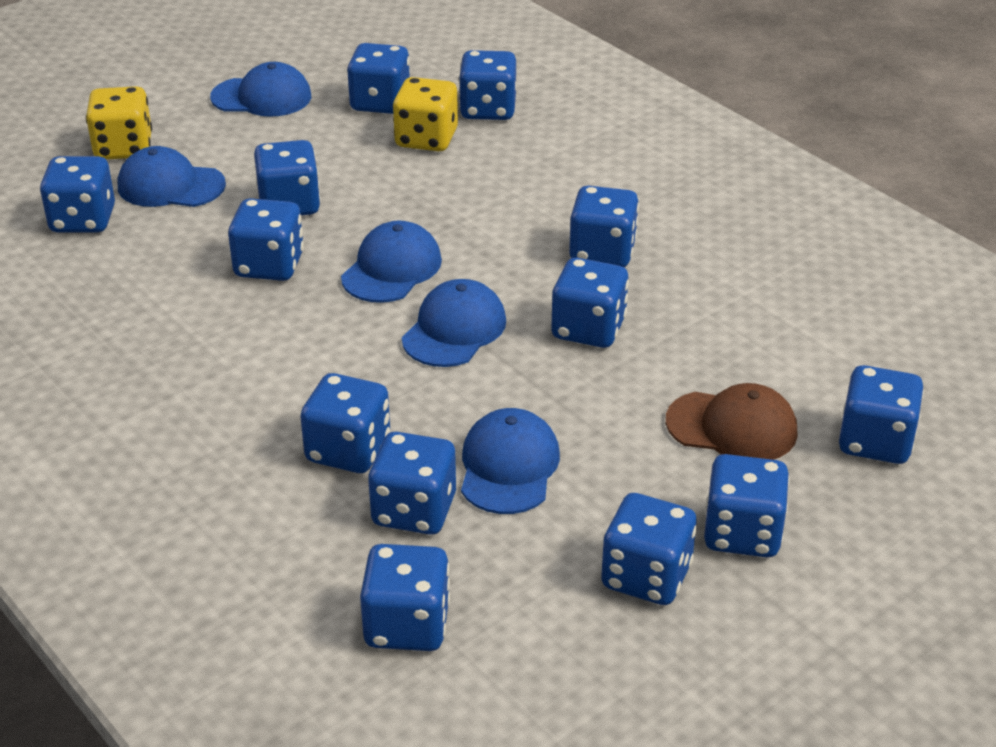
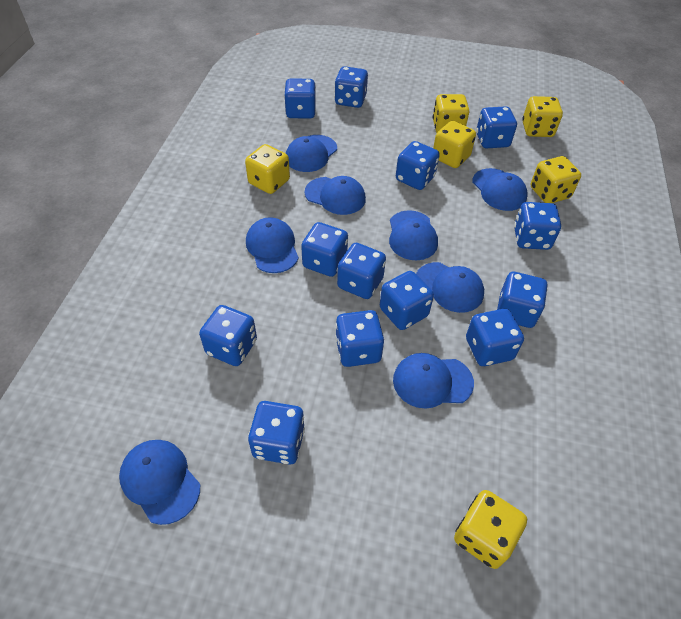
blue cap: [118,146,226,207] [210,62,311,117] [341,221,442,303] [402,279,506,367] [461,408,560,514] = 5 -> [119,440,200,525] [246,217,299,273] [286,135,337,172] [305,176,366,215] [389,210,438,260] [393,353,474,409] [416,262,484,313] [472,168,527,211] = 8
brown cap: [666,383,798,460] = 1 -> none = 0
yellow dice: [86,86,152,159] [393,77,458,151] = 2 -> [245,144,290,194] [433,94,469,133] [433,121,476,168] [454,490,527,569] [522,96,563,137] [531,156,581,203] = 6

